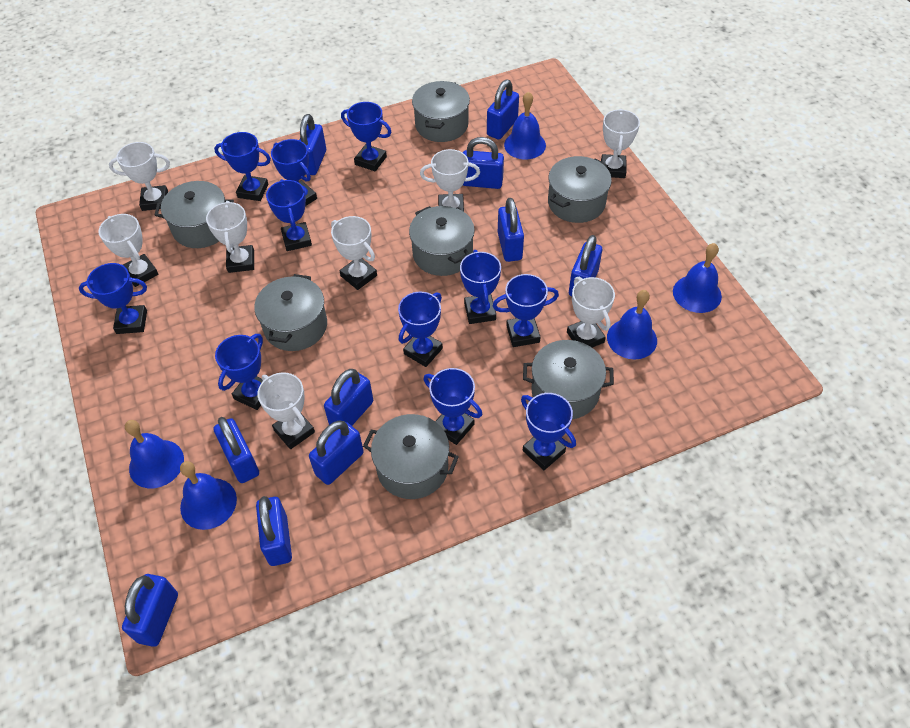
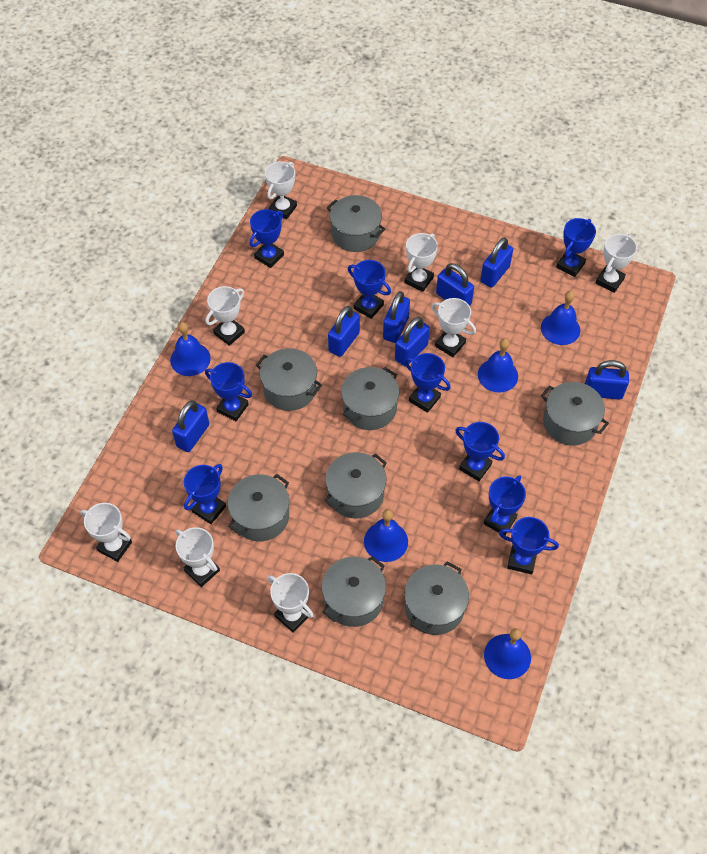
blue padlock: [122,574,178,647] [214,417,259,483] [256,496,292,566] [299,114,326,175] [309,421,364,485] [324,369,373,426] [463,137,504,189] [487,80,519,139] [498,198,524,262] [569,235,602,296] = 10 -> [172,401,209,452] [328,306,360,357] [383,291,410,343] [395,317,430,366] [436,263,474,306] [480,237,513,287] [585,360,629,400] = 7
blue trophy: [79,263,147,334] [214,132,271,201] [215,334,263,410] [266,179,312,251] [271,139,317,206] [341,102,392,171] [398,292,443,367] [423,368,482,445] [460,250,501,324] [493,274,559,347] [521,393,576,470] = 11 -> [184,464,226,524] [205,362,252,421] [250,209,284,268] [348,260,391,319] [404,353,451,413] [455,422,505,481] [483,475,526,535] [499,517,559,575] [556,218,596,277] = 9
grey pot: [155,181,234,248] [254,274,327,351] [363,414,459,499] [409,206,475,276] [412,81,470,142] [523,340,614,419] [548,156,612,223] = 7 -> [228,474,289,541] [256,348,322,411] [322,556,386,627] [324,452,387,519] [327,195,385,252] [341,367,399,430] [404,562,469,635] [541,382,609,446] = 8

